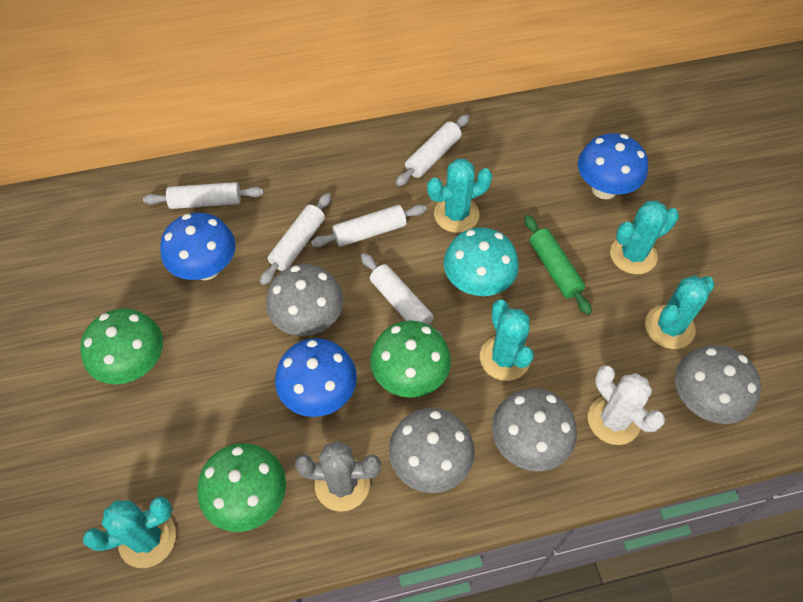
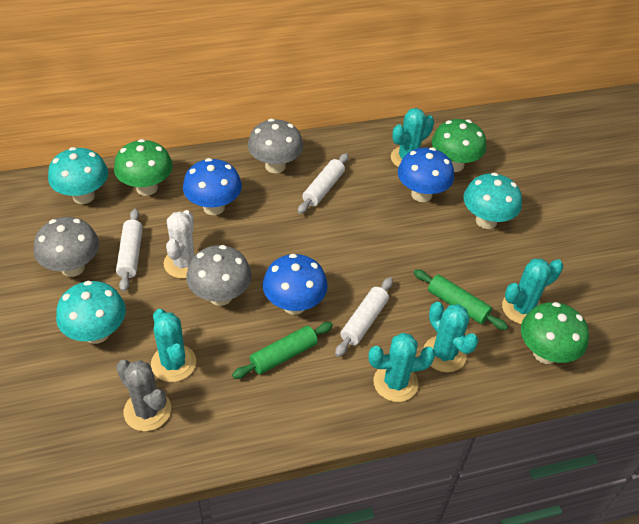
green rolling pin: [524,215,592,315] = 1 -> [232,322,333,379] [413,269,508,330] = 2
grey mushroom: [266,264,343,336] [389,408,475,493] [492,388,577,471] [675,345,761,424] = 4 -> [34,217,99,277] [187,245,252,306] [248,119,303,173] = 3
turquoise mushroom: [444,227,519,296] = 1 -> [48,147,108,204] [56,281,126,344] [464,172,522,229] = 3
white rolling pin: [143,182,264,209] [260,193,331,285] [311,204,427,247] [361,253,444,339] [396,114,469,186] = 5 -> [116,209,143,292] [298,153,349,214] [335,277,393,357] = 3

